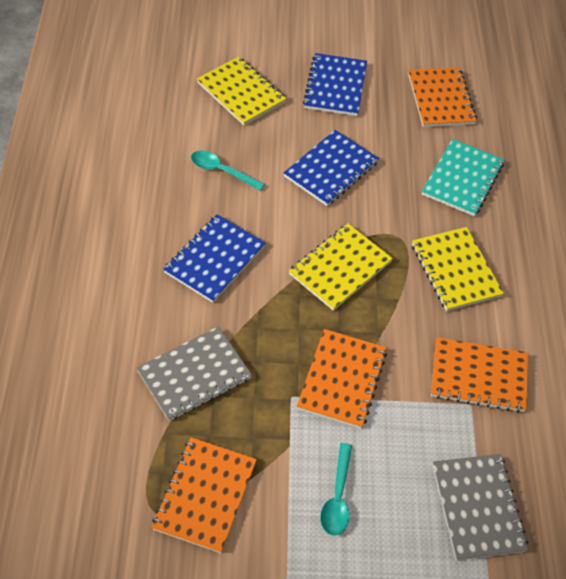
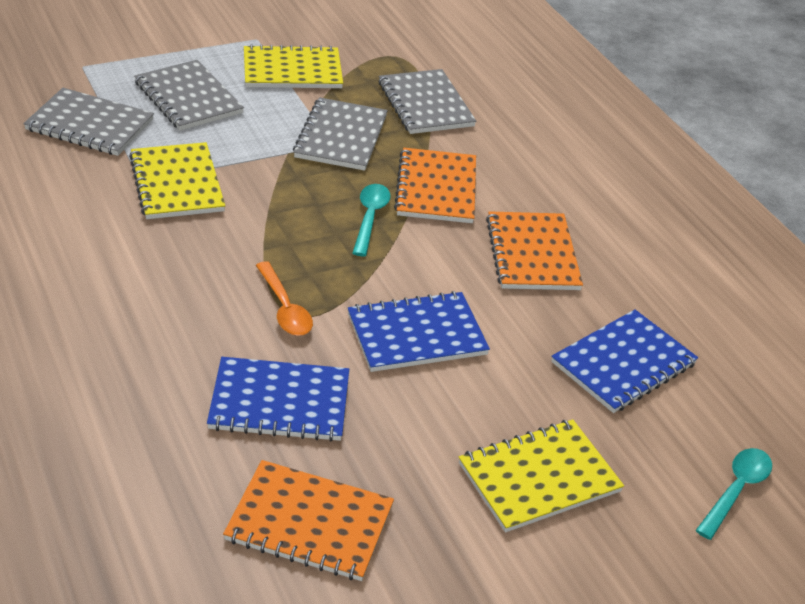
grey notebook: [136,326,252,421] [433,454,528,561] = 2 -> [23,88,154,156] [134,60,244,130] [293,97,388,171] [379,69,476,134] = 4
orange notebook: [152,437,257,553] [297,329,387,429] [408,67,477,127] [431,337,528,413] = 4 -> [223,460,394,581] [394,148,476,223] [486,211,583,290] = 3
orange spoon: none = 0 -> [256,261,313,336] = 1
turquoise notebook: [422,139,504,216] = 1 -> none = 0

